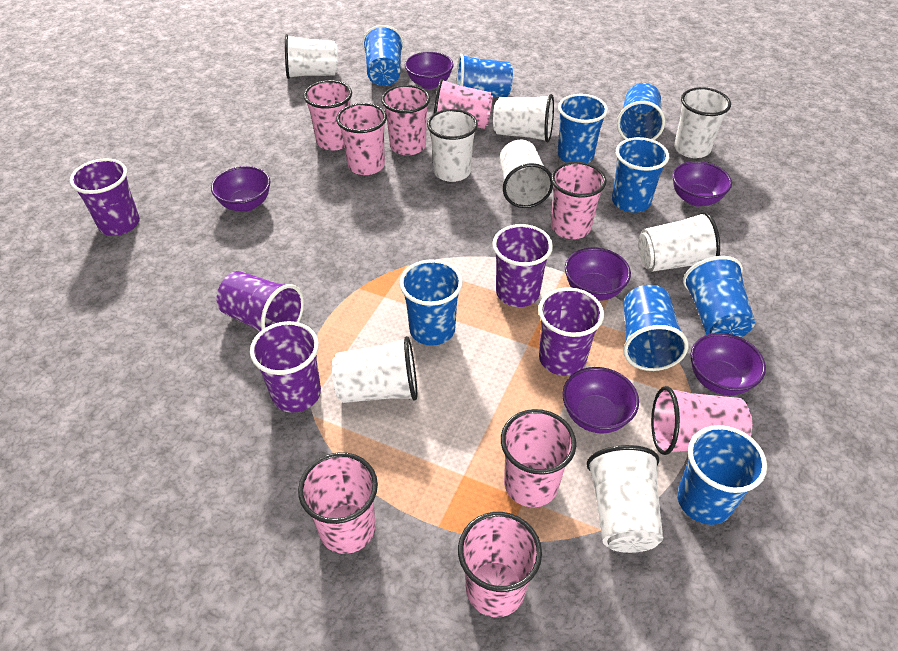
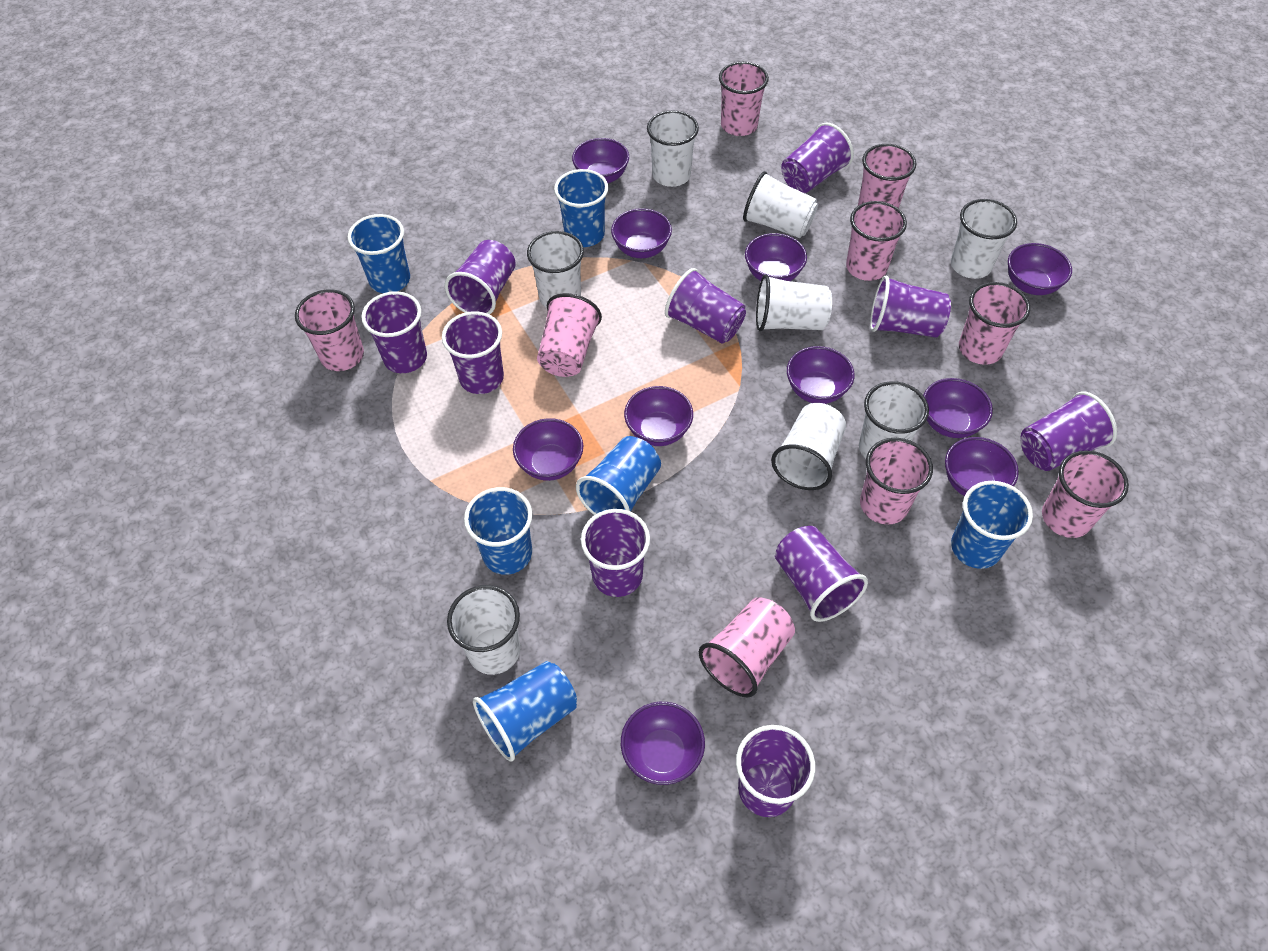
blue cup: [362,25,404,86] [400,259,463,346] [456,54,513,97] [557,94,608,163] [612,137,669,213] [617,83,665,140] [623,285,688,371] [677,425,767,525] [683,256,755,337] = 9 -> [348,214,410,293] [464,487,532,575] [473,661,577,761] [554,169,608,247] [576,436,661,515] [951,481,1033,569] = 6
purple bowl: [211,166,270,212] [405,52,453,89] [562,367,639,434] [565,248,631,301] [672,161,732,206] [690,333,766,395] = 6 -> [513,418,583,481] [572,138,629,183] [611,208,672,258] [621,702,705,785] [624,386,693,446] [745,233,807,281] [787,346,854,404] [923,378,993,438] [945,437,1019,496] [1008,243,1072,295] = 10
purple cup: [70,158,140,236] [216,271,304,332] [250,321,321,413] [492,224,553,307] [538,287,604,376] = 5 -> [361,291,427,373] [442,311,504,394] [445,240,516,314] [581,509,650,597] [665,268,746,344] [736,725,815,817] [775,526,868,622] [781,122,854,193] [870,275,951,338] [1021,392,1117,471] = 10

